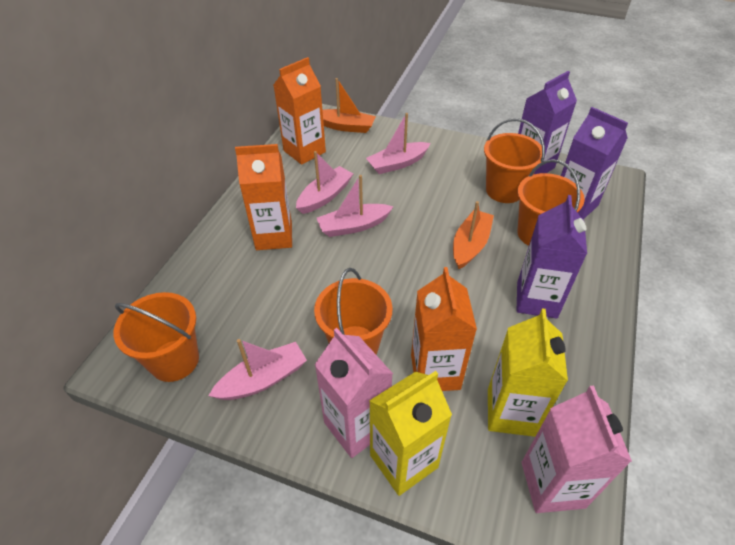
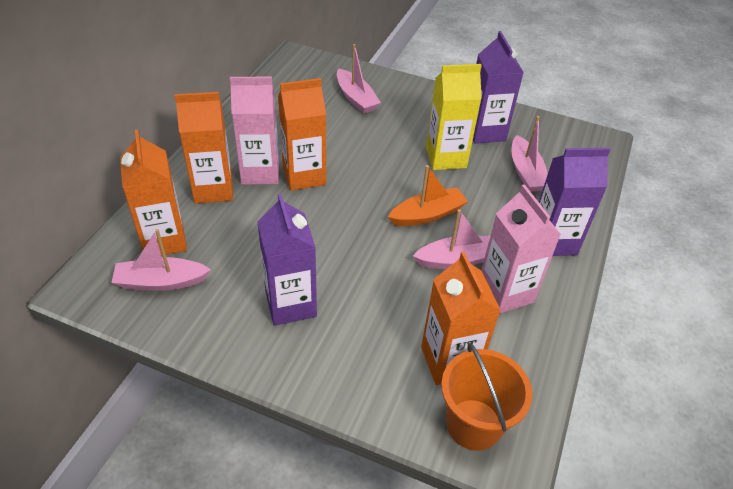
orange boat: [322,78,376,133] [453,201,494,269] = 2 -> [388,165,468,226] = 1
orange bucket: [114,292,199,382] [314,268,393,354] [484,118,545,203] [517,159,585,246] = 4 -> [441,343,532,451] = 1
orange carton: [235,144,292,250] [273,57,326,165] [411,267,477,391] = 3 -> [120,130,187,256] [175,92,233,204] [278,78,326,191] [421,252,501,385] = 4
yellow carton: [369,371,452,496] [488,308,568,437] = 2 -> [426,64,482,170] = 1

